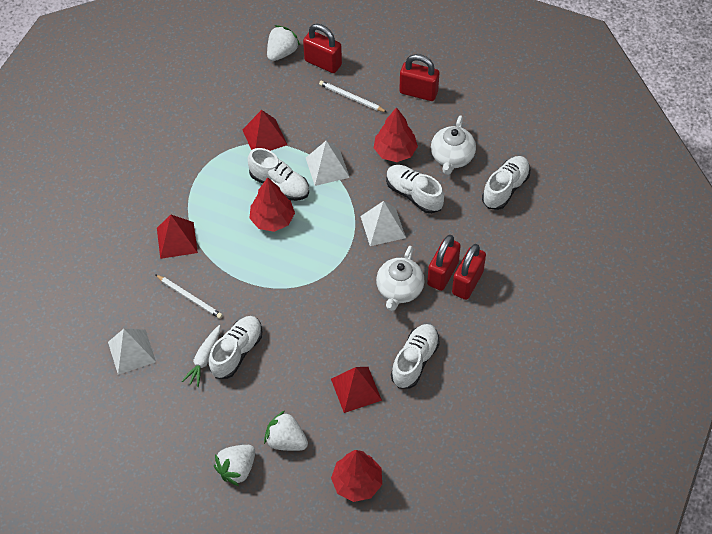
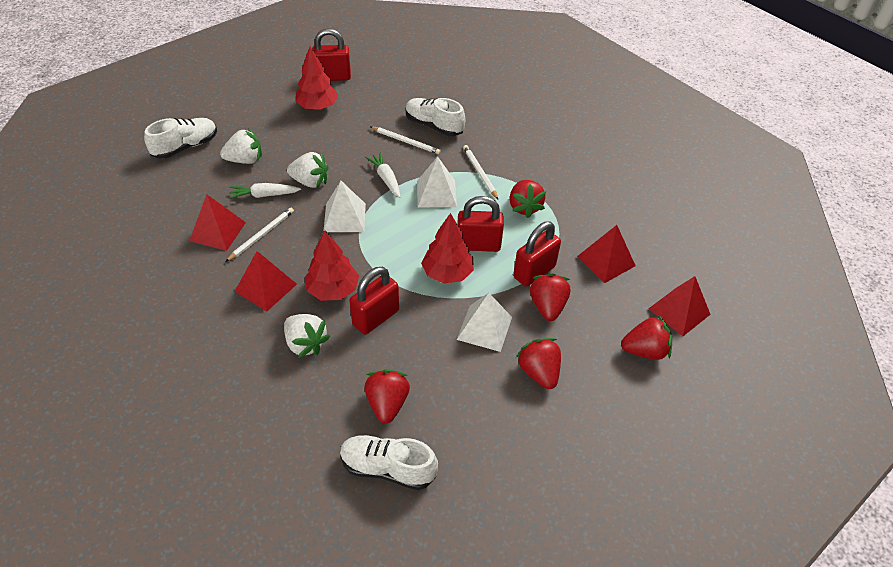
red pyramid: [157,215,198,259] [242,110,287,151] [331,367,382,413] = 3 -> [189,194,246,251] [235,251,297,312] [577,225,636,283] [649,276,711,336] = 4
red strawberry: none = 0 -> [364,369,410,424] [509,180,546,218] [516,338,561,389] [530,273,570,321] [621,315,672,360] = 5
white carrot: [182,325,220,387] = 1 -> [229,183,301,199] [365,152,401,198] = 2
white pencil: [155,274,223,319] [319,81,387,112] = 2 -> [225,208,294,262] [370,126,441,154] [463,145,498,199] = 3
white shoe: [209,316,263,379] [248,148,309,201] [386,165,444,214] [391,324,440,389] [482,156,530,210] = 5 -> [144,118,217,159] [340,435,438,490] [406,98,465,136] = 3
white teapot: [376,246,425,311] [431,115,476,175] = 2 -> none = 0

